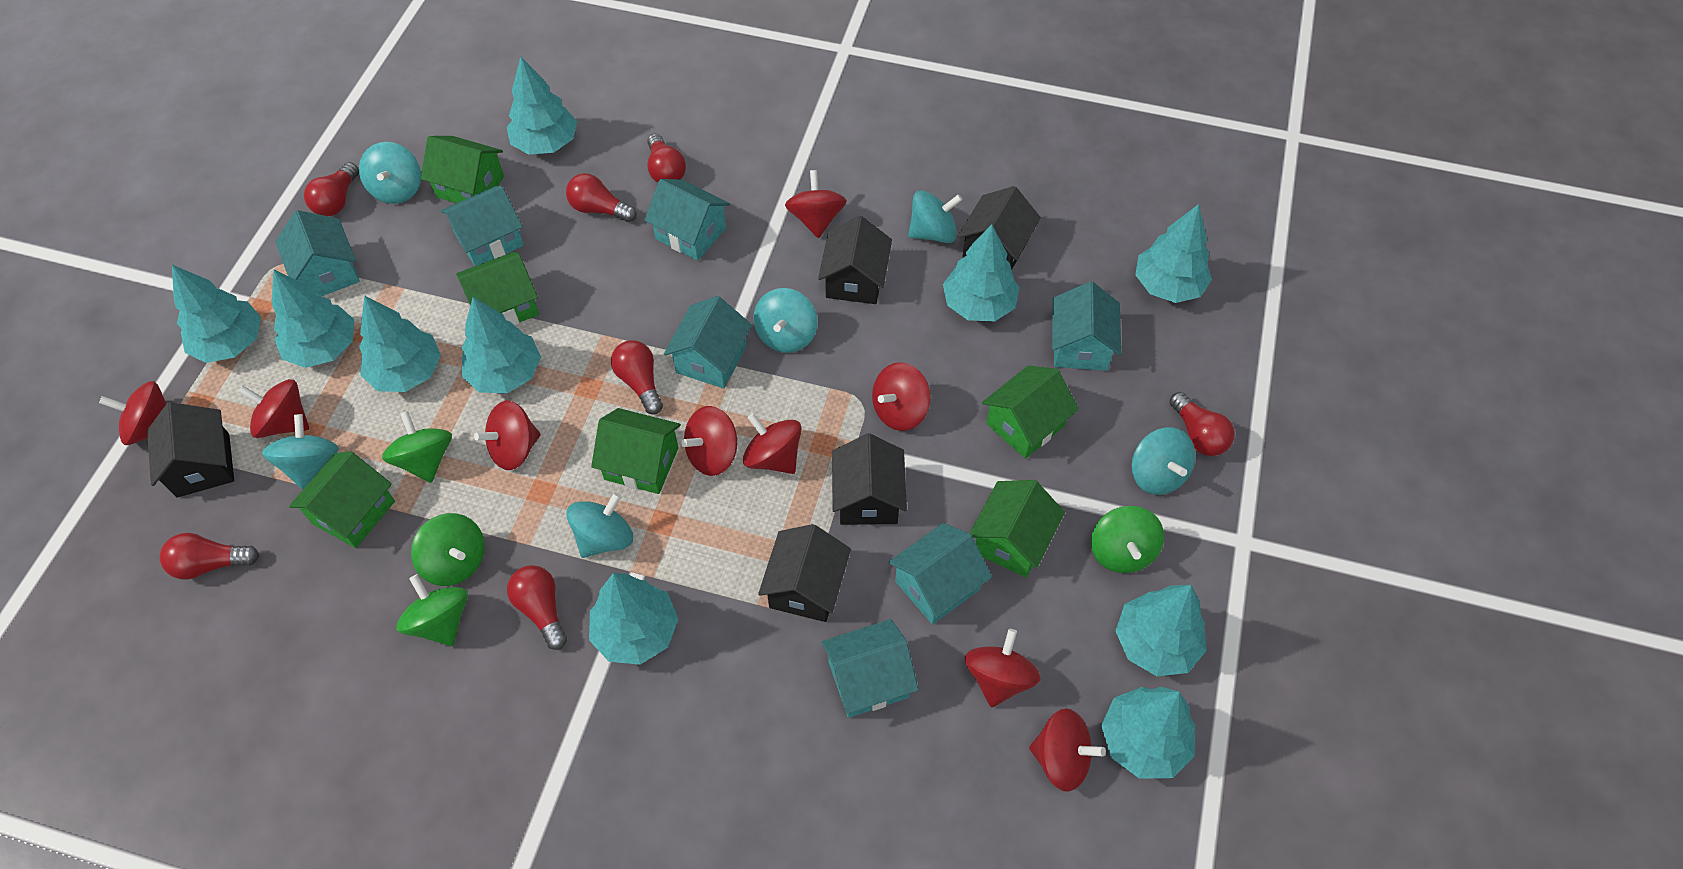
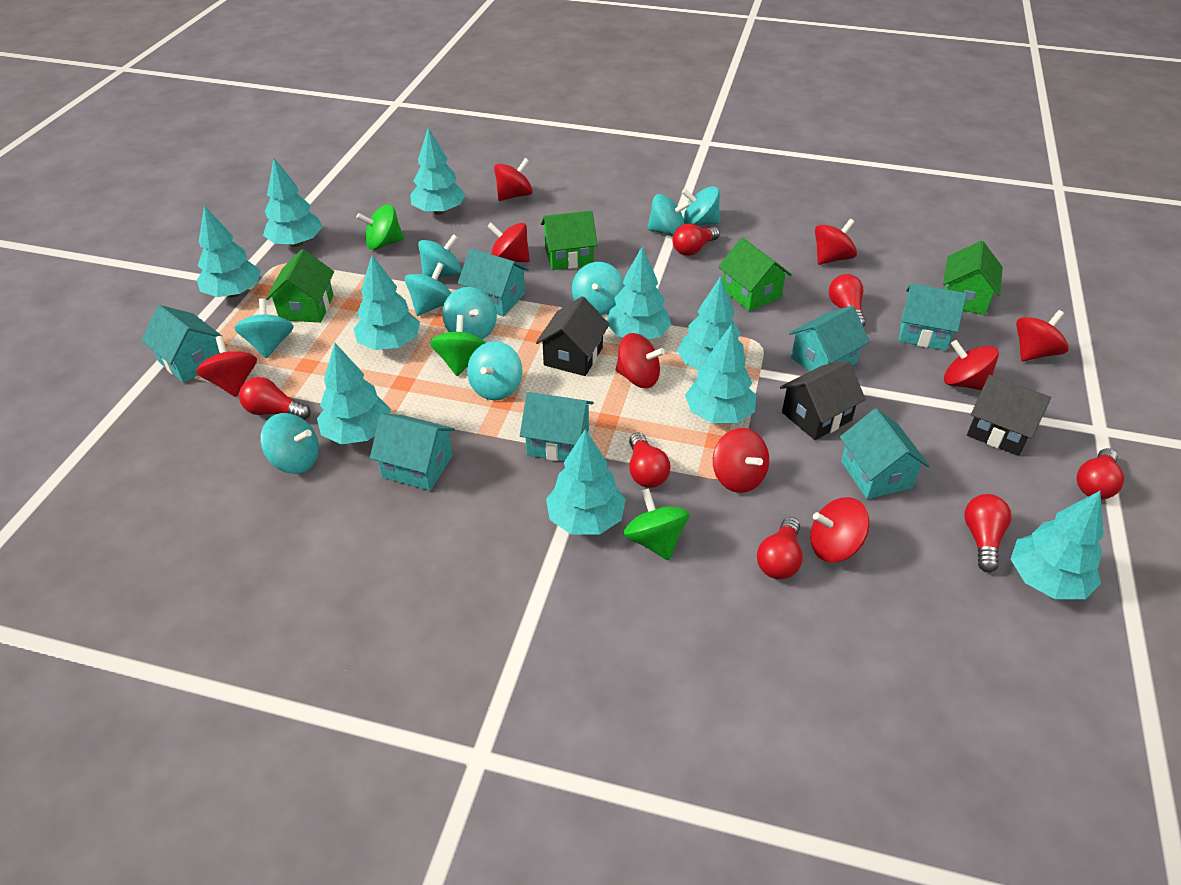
black house: [147,402,234,498] [758,524,851,622] [818,216,892,304] [832,433,907,525] [958,186,1041,270] = 5 -> [536,296,610,376] [780,360,866,440] [967,375,1051,456] = 3
green house: [289,451,395,548] [421,136,504,203] [456,251,539,325] [591,408,681,494] [970,480,1065,577] [982,366,1079,459] = 6 -> [266,249,334,322] [541,210,598,270] [718,238,792,311] [943,241,1003,315] = 4
green spinning top: [382,411,452,483] [396,574,468,646] [411,513,485,586] [1091,506,1164,573] = 4 -> [356,204,404,250] [430,315,486,376] [624,488,689,561] = 3
turquoise spinning top: [262,414,339,489] [359,142,421,204] [566,492,633,558] [753,288,818,353] [908,190,962,243] [1131,427,1195,495] = 6 -> [234,298,294,358] [260,413,319,474] [405,262,451,316] [418,234,462,278] [442,287,497,339] [467,341,523,400] [572,262,625,315] [647,194,691,237] [682,186,720,226] = 9

